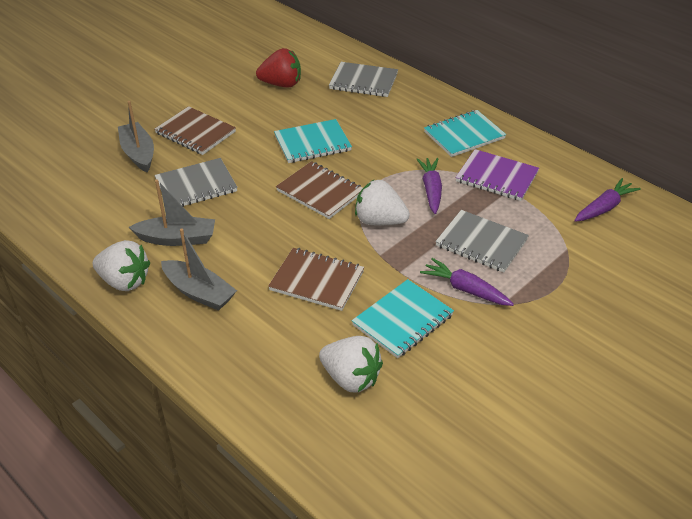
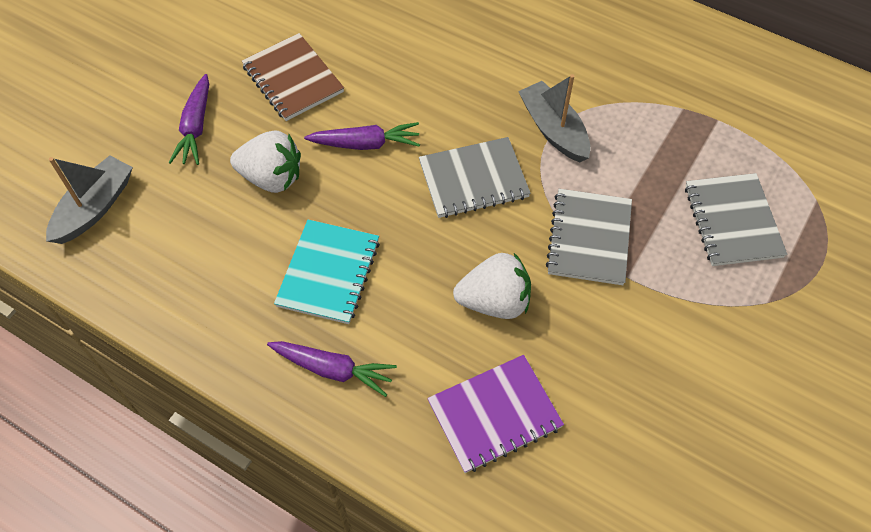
brown notebook: [155,106,236,155] [268,248,364,311] [276,161,363,219] = 3 -> [242,33,344,121] = 1
grey boat: [118,101,154,173] [129,179,215,246] [161,229,237,311] = 3 -> [46,155,133,244] [518,74,591,162] = 2
red strawberry: [256,48,301,88] = 1 -> none = 0
turquoise notebook: [274,119,352,163] [352,279,454,358] [424,110,506,157] = 3 -> [274,219,380,324] = 1
white strawberry: [93,240,150,291] [319,336,383,393] [355,179,410,225] = 3 -> [230,131,301,193] [453,253,531,319] = 2

